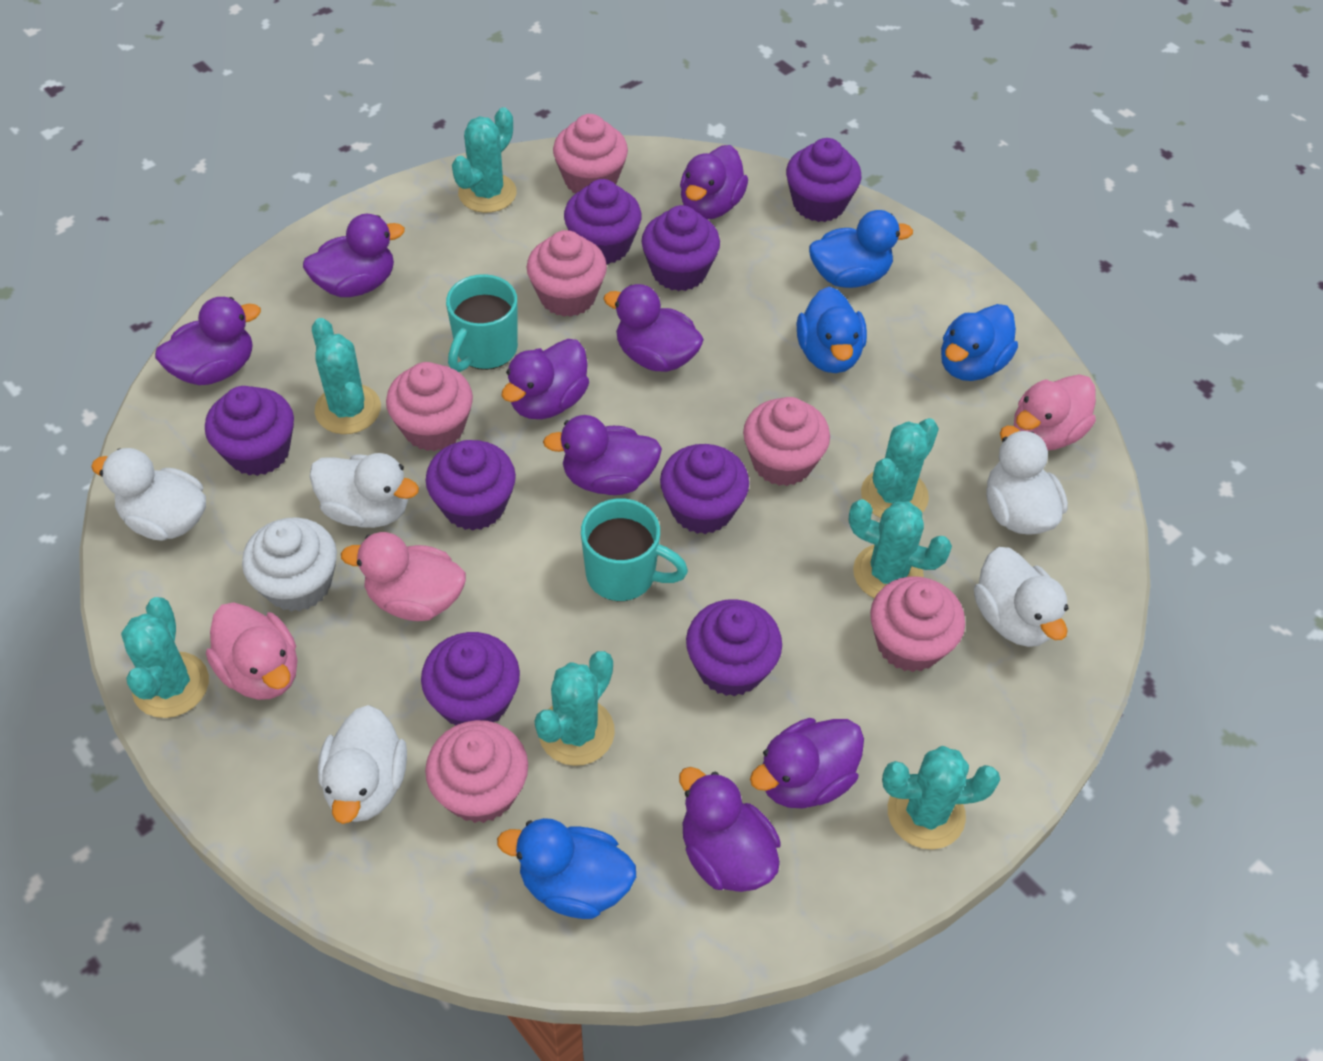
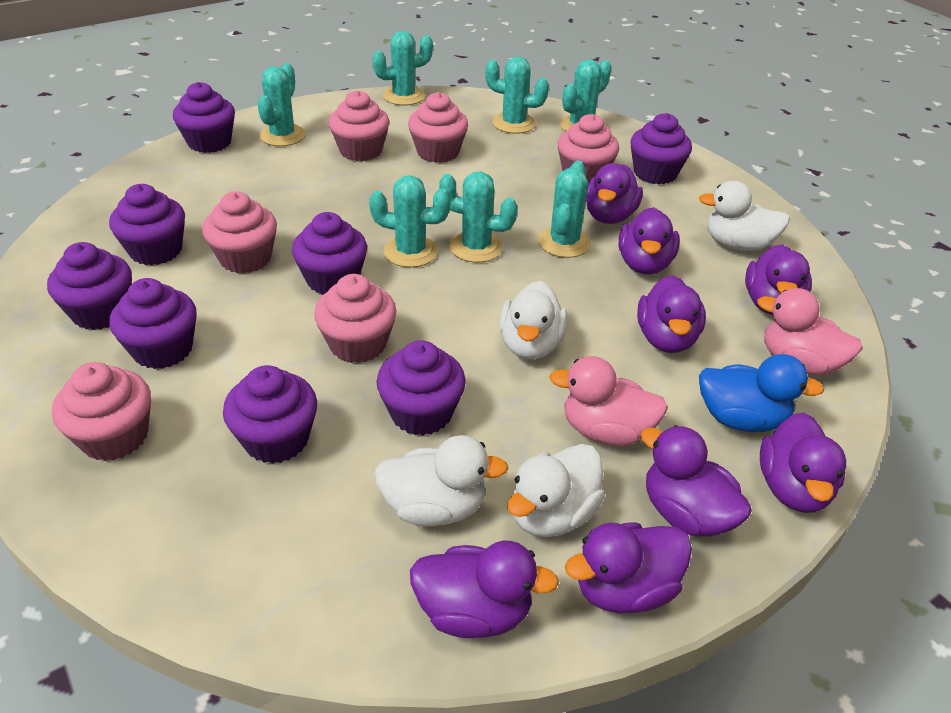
blue duck: [497,818,636,919] [797,287,867,373] [809,210,913,288] [941,304,1018,381] = 4 -> [699,354,824,433] = 1
pink duck: [206,602,297,700] [341,532,466,621] [1014,374,1096,450] = 3 -> [549,356,668,446] [757,288,863,375] = 2
turquoise mug: [446,274,518,372] [581,498,688,601] = 2 -> none = 0
white cupcake: [242,517,337,612] = 1 -> none = 0
white duck: [91,448,206,541] [309,453,419,528] [318,705,407,824] [974,547,1069,647] [987,426,1068,535] = 5 -> [374,435,508,526] [499,281,568,360] [507,444,605,537] [699,181,790,251] = 4

